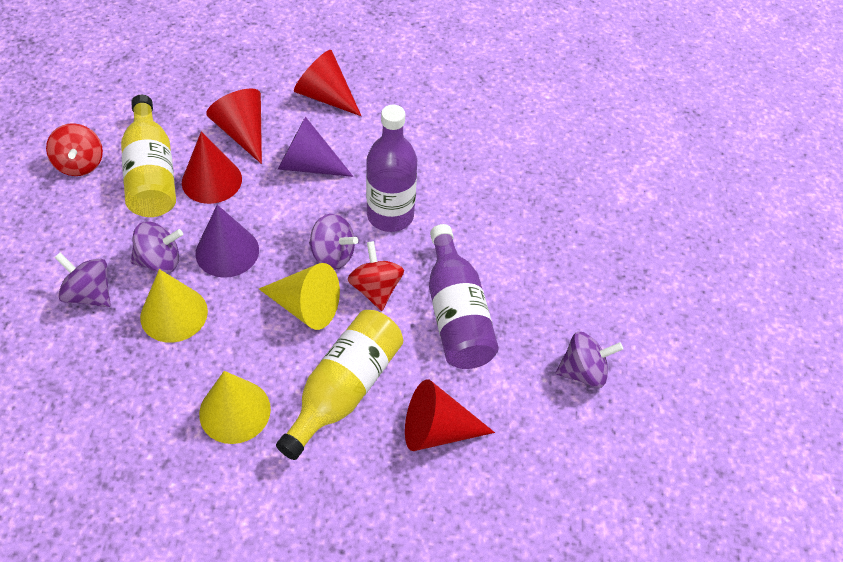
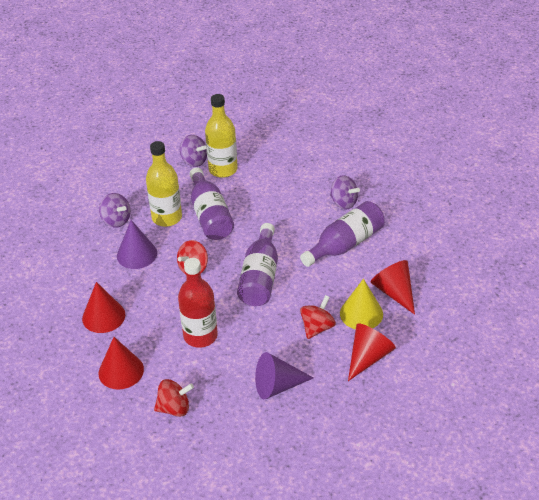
purple bottle: [366,104,417,232] [429,224,499,369] = 2 -> [190,167,234,240] [237,223,278,306] [300,201,385,267] = 3
purple spinning top: [54,253,111,307] [131,222,183,273] [309,214,358,270] [556,331,623,388] = 4 -> [99,193,131,227] [180,135,207,167] [330,175,360,209] = 3
red bottle: none = 0 -> [178,258,218,348] = 1
red spinning top: [46,123,103,176] [347,241,404,311] = 2 -> [154,379,194,417] [177,240,208,274] [300,295,336,339] = 3
yellow cone: [140,269,208,343] [199,371,271,444] [259,263,340,330] = 3 -> [340,279,383,329] = 1

